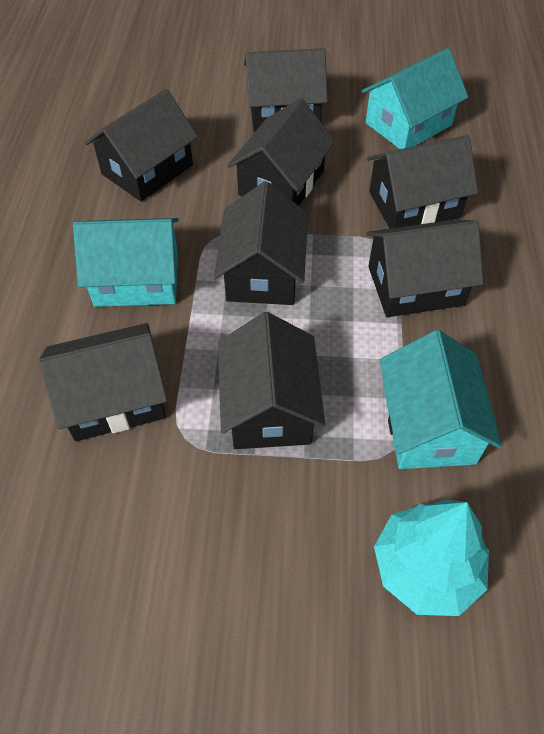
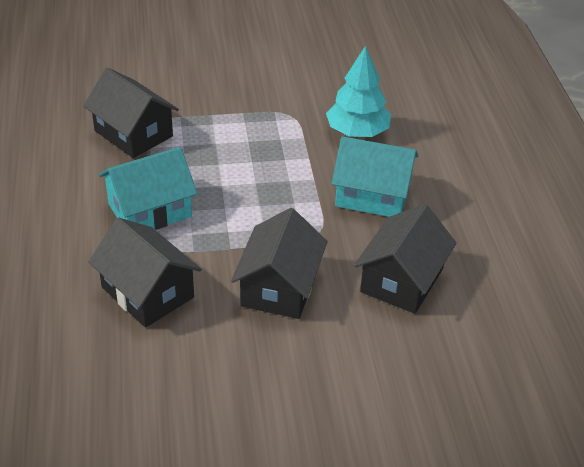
black house: [39,323,168,441] [85,89,198,201] [214,181,308,305] [218,312,325,449] [227,98,335,206] [244,48,328,132] [366,220,484,317] [367,135,478,229] = 8 -> [83,68,179,158] [89,218,202,327] [231,208,328,319] [354,204,457,314] = 4
turquoise house: [73,218,179,307] [362,48,468,149] [380,330,502,469] = 3 -> [99,147,197,230] [331,136,418,217] = 2

